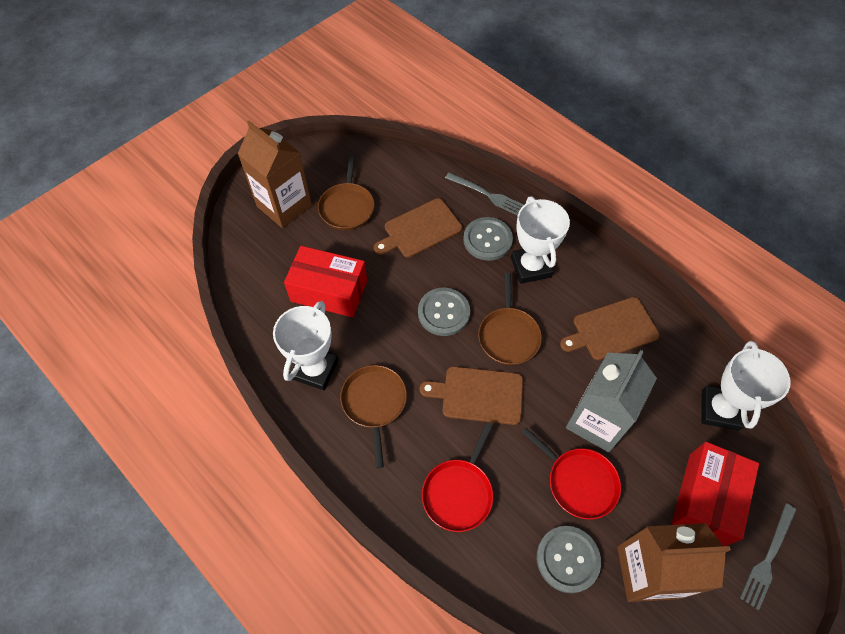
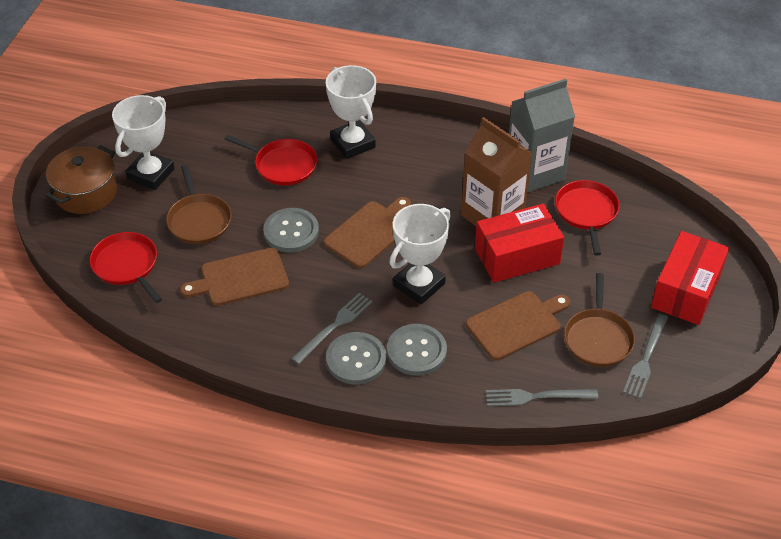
brown carton: [238,120,312,228] [617,523,731,602] = 2 -> [461,117,532,226] = 1
brown pan: [318,154,374,230] [340,365,407,468] [478,273,542,365] = 3 -> [166,165,232,244] [564,273,635,367] = 2
brown pot: none = 0 -> [46,145,117,214] = 1
grey fork: [445,172,524,216] [740,503,796,610] = 2 -> [291,293,372,364] [486,389,598,406] [623,313,668,399] = 3
red pan: [422,423,493,532] [521,428,621,520] = 2 -> [90,232,162,303] [225,135,317,185] [555,180,620,256] = 3

